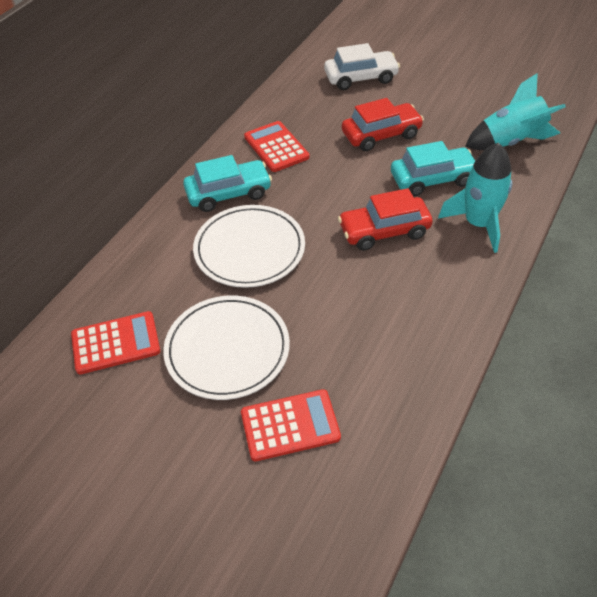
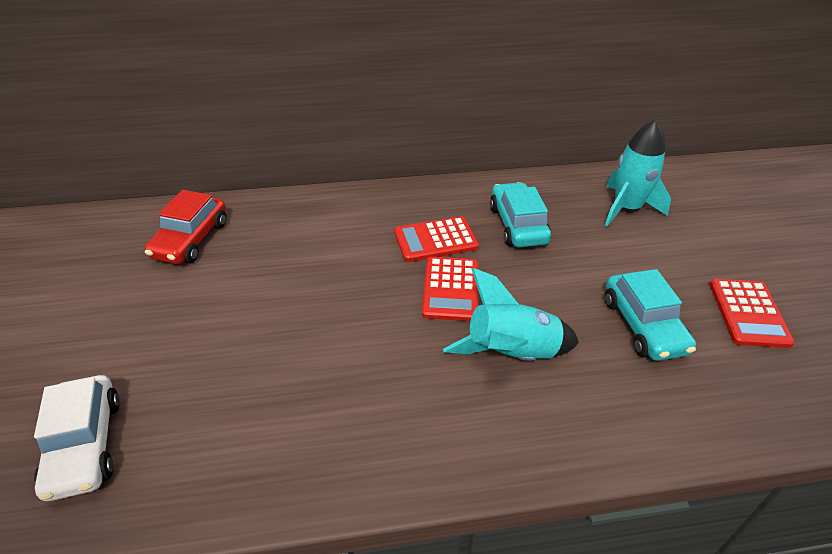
red car: [338,188,433,250] [342,98,424,151] = 2 -> [145,190,227,264] = 1
white plate: [163,296,290,400] [193,205,305,288] = 2 -> none = 0

